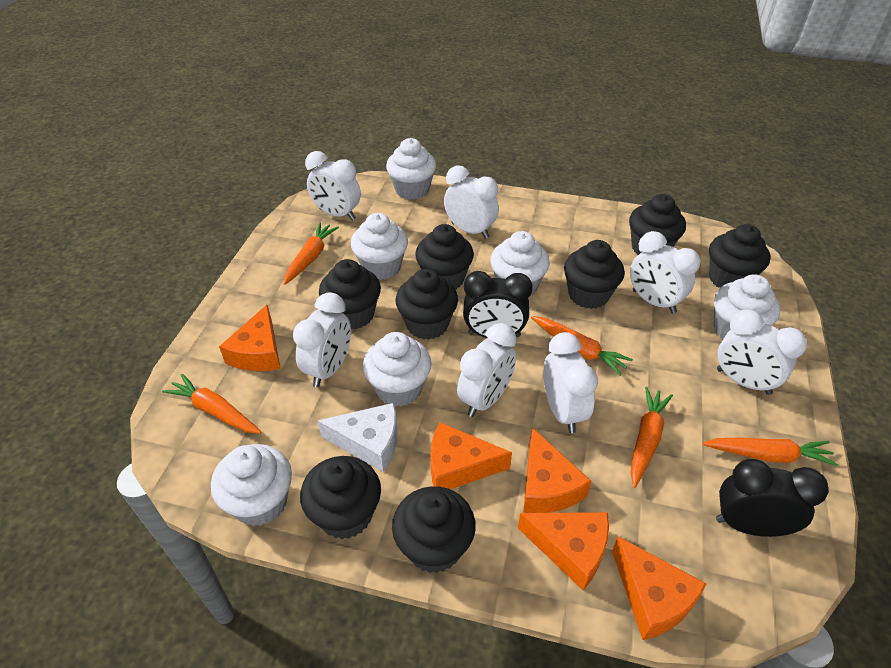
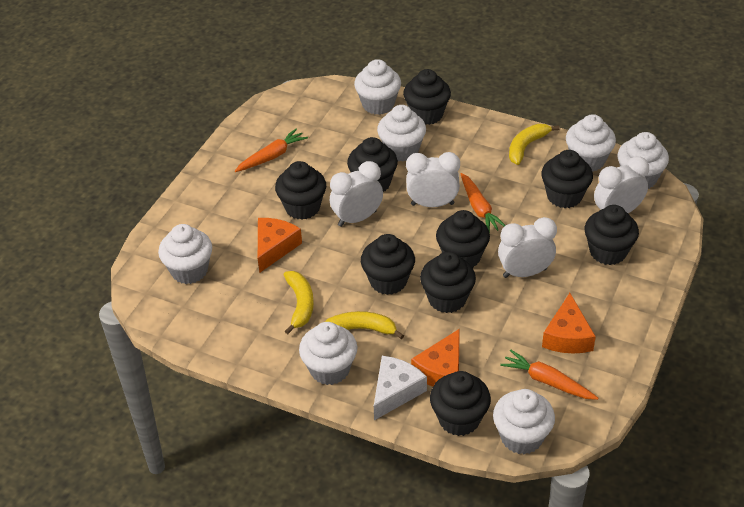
black clock: [463,271,533,338] [716,459,828,537] = 2 -> none = 0
black cupcake: [300,456,381,539] [319,259,381,329] [392,486,476,573] [396,269,458,340] [415,224,474,290] [564,240,625,309] [629,194,686,255] [709,224,770,288] = 8 -> [275,161,326,220] [347,137,398,192] [361,234,415,295] [403,69,451,125] [420,252,476,313] [430,371,491,436] [436,210,490,268] [541,150,593,208] [585,205,639,265] = 9
orange carrot: [162,374,261,434] [284,223,339,285] [531,316,633,376] [631,387,673,488] [703,437,838,466] = 5 -> [235,129,308,172] [460,173,506,233] [500,350,598,400] = 3
orange cheese: [219,305,281,371] [430,422,512,489] [518,512,609,590] [523,427,592,513] [612,536,707,640] = 5 -> [258,218,302,273] [411,329,460,387] [542,293,596,353] = 3
white clock: [293,292,351,387] [305,151,361,221] [444,165,499,239] [457,323,517,417] [543,332,598,433] [630,231,701,314] [717,310,807,395] = 7 -> [330,161,383,227] [406,152,460,207] [498,217,557,278] [594,156,649,213] = 4
white cupcake: [211,444,292,526] [351,213,408,280] [363,332,432,407] [386,138,436,200] [490,231,550,297] [714,274,781,339] = 6 -> [158,224,212,284] [299,322,357,385] [354,59,401,115] [377,105,426,162] [493,389,555,454] [566,114,616,172] [618,132,669,189] = 7
yellow banana: none = 0 -> [284,271,314,334] [325,311,404,339] [509,124,560,165] = 3

